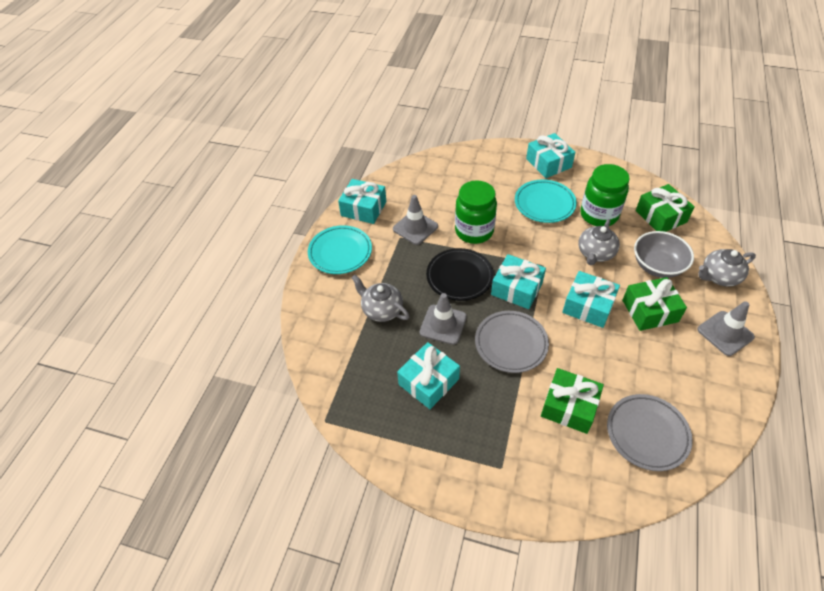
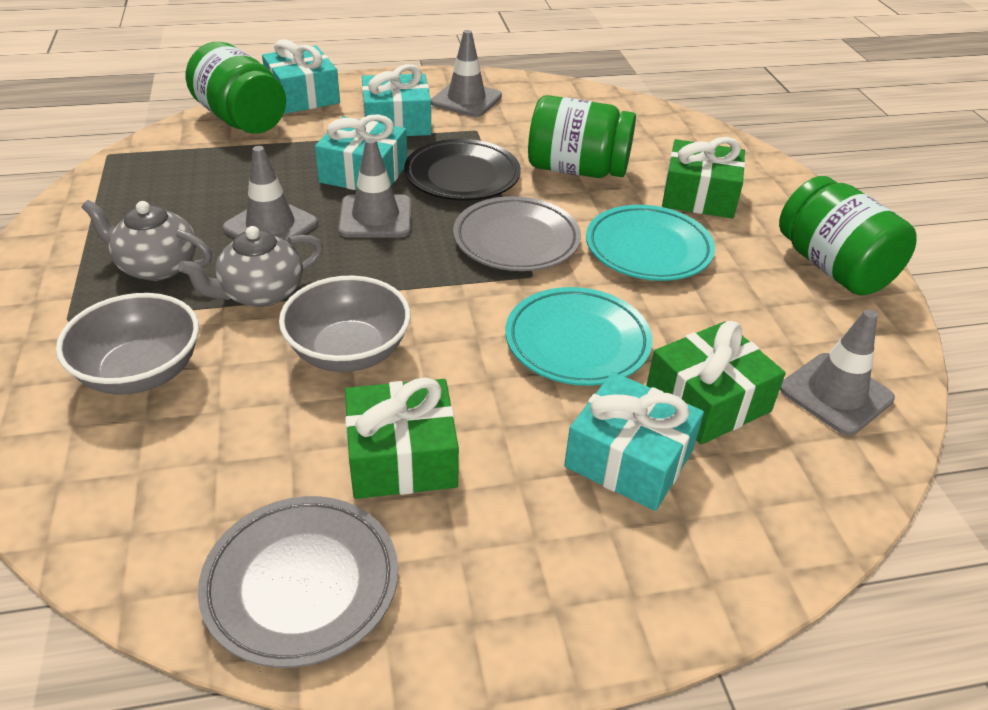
green jar: [455,180,497,244] [580,164,630,226] = 2 -> [186,42,286,134] [528,95,636,178] [779,176,916,296] = 3
grey bowl: [634,231,694,278] = 1 -> [56,293,199,395] [279,276,411,372] = 2
grey teapot: [351,275,410,322] [578,219,620,265] [698,249,756,287] = 3 -> [82,200,212,281] [178,226,323,307] = 2
grey traffic cone: [393,195,438,245] [420,293,467,345] [697,301,755,356] = 3 -> [223,146,318,243] [338,138,411,238] [431,30,502,117] [780,309,895,435] = 4
turquoise gift: [338,179,386,224] [397,342,460,409] [491,254,546,309] [526,133,576,178] [562,271,620,328] = 5 -> [262,39,340,114] [315,114,407,190] [362,64,431,136] [564,372,704,511] = 4

